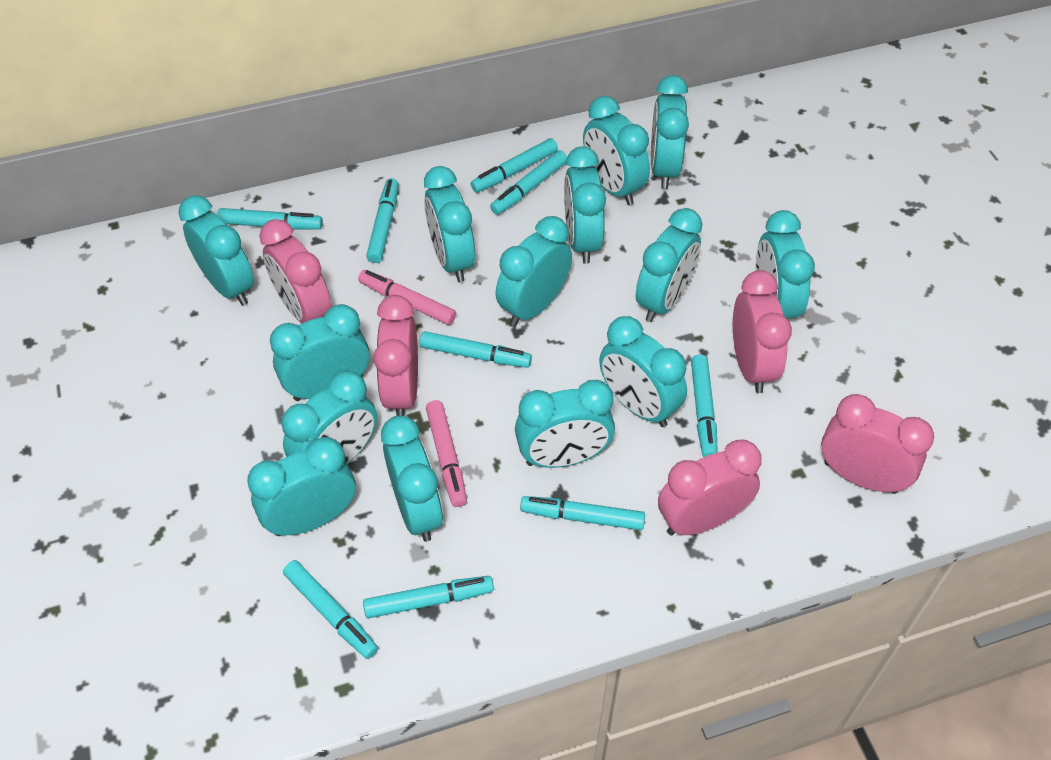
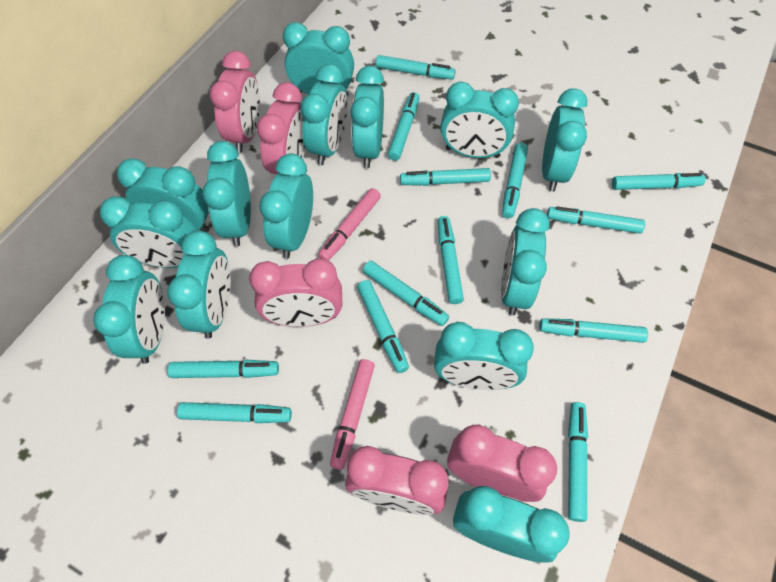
turquoise marker: [217,208,323,230] [283,560,378,659] [363,576,494,618] [366,178,399,263] [420,331,532,368] [471,138,558,193] [490,150,567,215] [520,496,645,530] [691,355,718,457] = 9 -> [168,360,279,378] [177,402,292,423] [357,280,409,373] [363,261,449,326] [376,55,455,79] [388,92,420,161] [400,168,491,186] [438,216,464,304] [502,143,528,218] [539,319,648,343] [547,206,645,234] [568,402,588,522] [612,173,706,190] = 13

